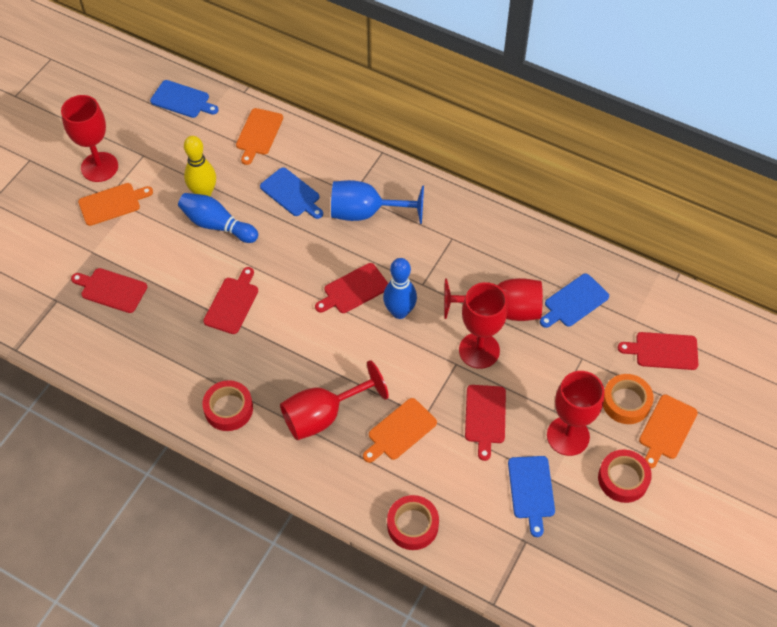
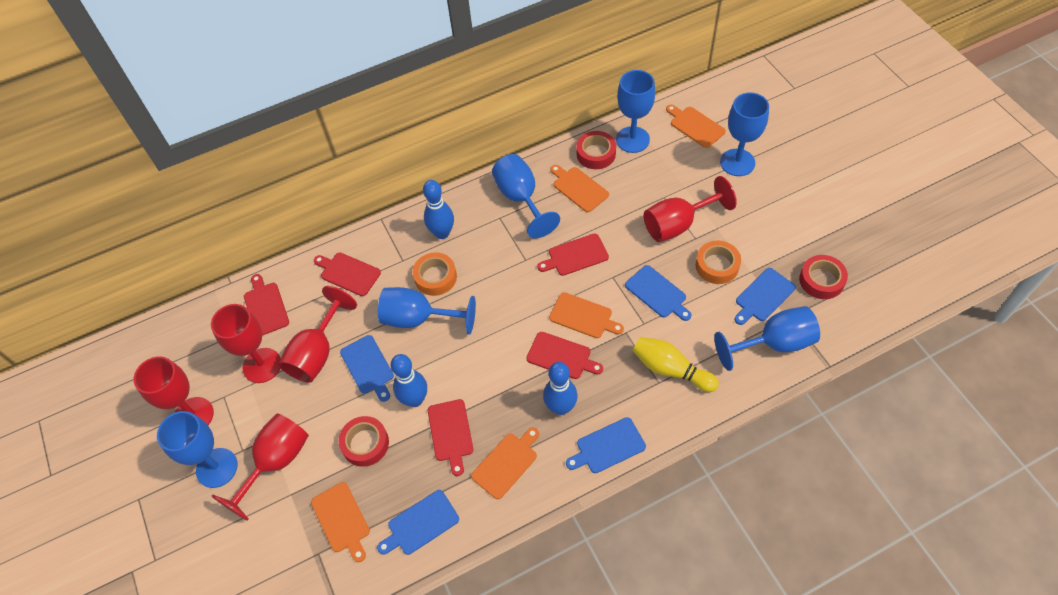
blue bowling pin: [178,193,258,243] [383,258,417,319] = 2 -> [391,354,427,407] [423,180,454,239] [543,362,578,415] = 3
blue cutting board: [150,80,219,118] [260,167,323,219] [508,456,555,537] [540,273,609,328] = 4 -> [340,335,394,402] [377,490,459,555] [566,417,646,473] [625,265,692,321] [735,268,796,325] = 5
blue goblet: [331,180,424,224] = 1 -> [157,411,238,488] [378,287,476,335] [492,154,560,238] [616,70,655,153] [714,306,820,371] [720,92,769,176] = 6
orange cutting board: [78,183,153,226] [236,108,283,165] [363,398,437,463] [639,395,698,468] = 4 -> [311,482,370,562] [471,427,539,499] [549,292,624,338] [550,165,609,212] [666,105,726,148] = 5
orange tape: [603,374,654,424] = 1 -> [413,252,457,296] [696,241,741,284] = 2

